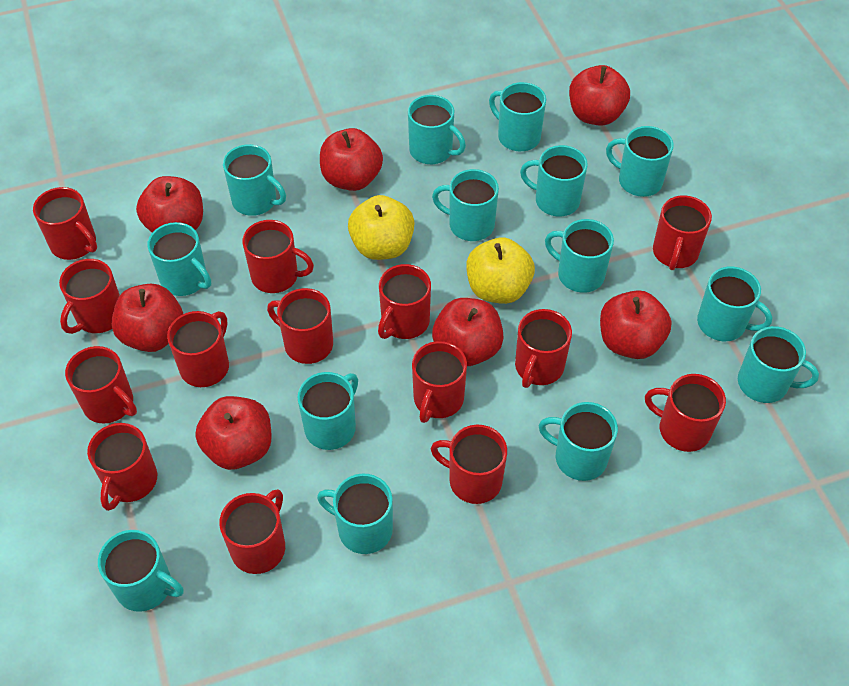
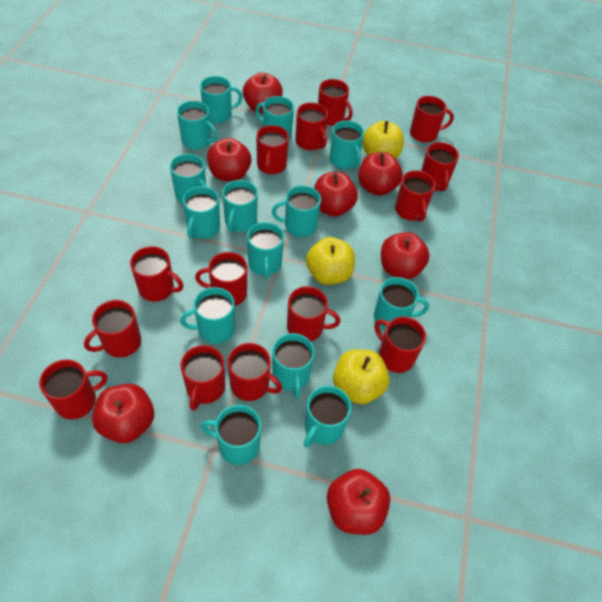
yellow apple: [348,195,415,260] [467,237,535,304] = 2 -> [306,237,355,285] [333,349,390,404] [362,121,404,159] = 3

